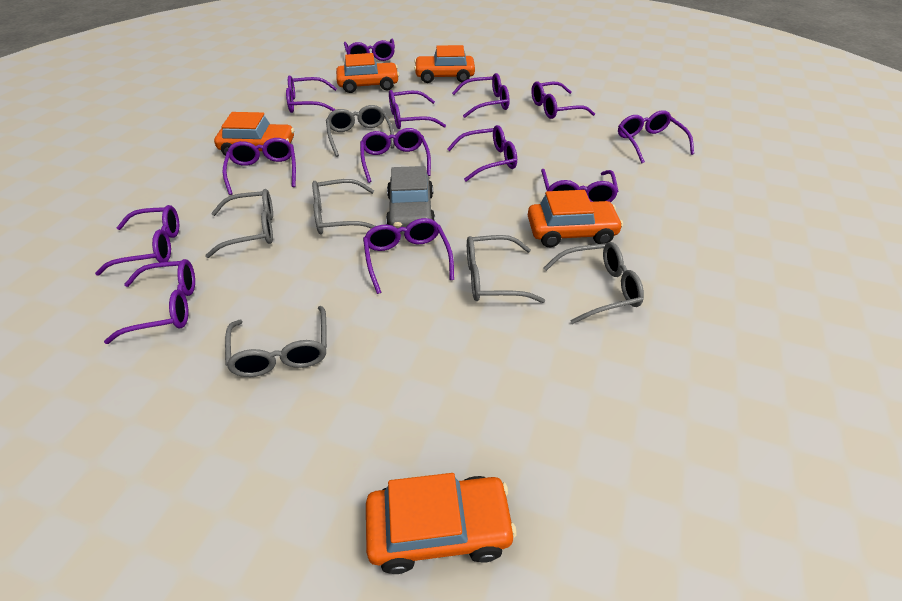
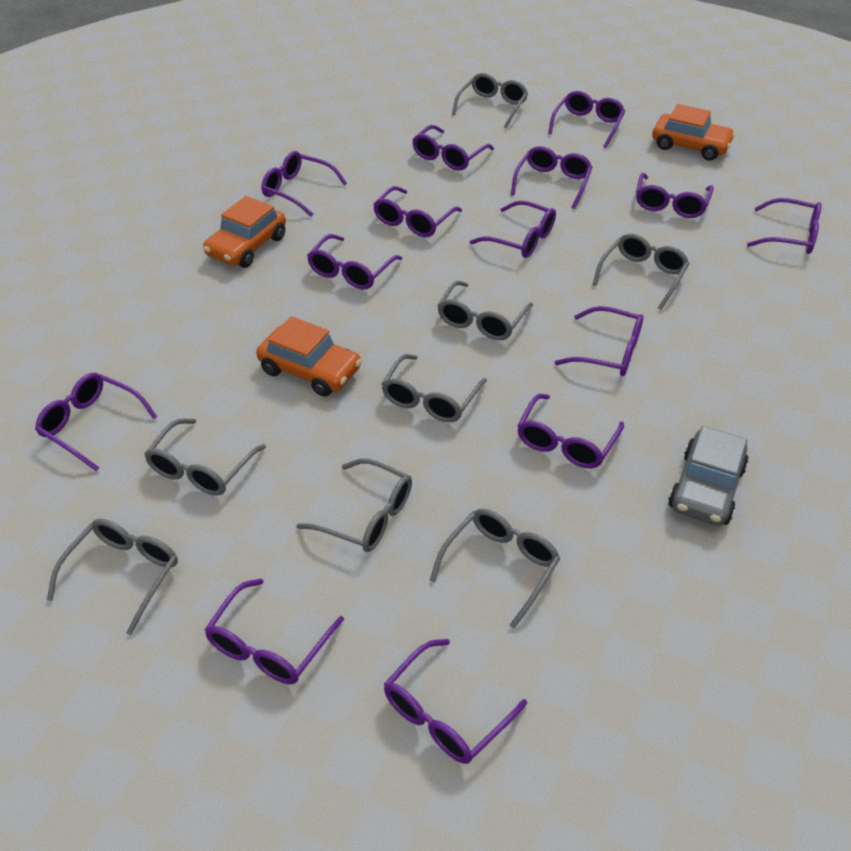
grey glasses: [205,189,273,258] [225,306,327,377] [312,179,375,234] [326,105,394,157] [467,235,545,303] [544,242,644,324] = 6 -> [47,519,178,635] [144,418,266,495] [296,458,412,552] [382,354,487,422] [430,508,560,629] [437,281,533,340] [452,73,528,128] [593,234,690,310] = 8
orange car: [214,112,294,156] [336,53,399,93] [366,473,517,574] [414,45,475,83] [528,190,623,247] = 5 -> [203,196,286,268] [256,316,362,397] [652,104,735,161] = 3
purple glasses: [95,205,179,275] [104,259,195,344] [222,138,296,195] [286,76,337,113] [344,38,395,61] [360,128,431,183] [363,218,454,294] [389,90,446,129] [447,125,517,181] [452,73,510,118] [531,81,595,119] [541,169,619,202] [618,110,694,164] = 13 -> [35,373,157,471] [204,579,344,684] [262,151,347,217] [307,234,402,290] [373,186,462,237] [384,639,527,764] [412,125,494,171] [469,201,556,258] [511,146,592,209] [517,394,624,468] [548,91,625,148] [554,306,644,376] [636,173,714,218] [747,198,822,254] = 14

